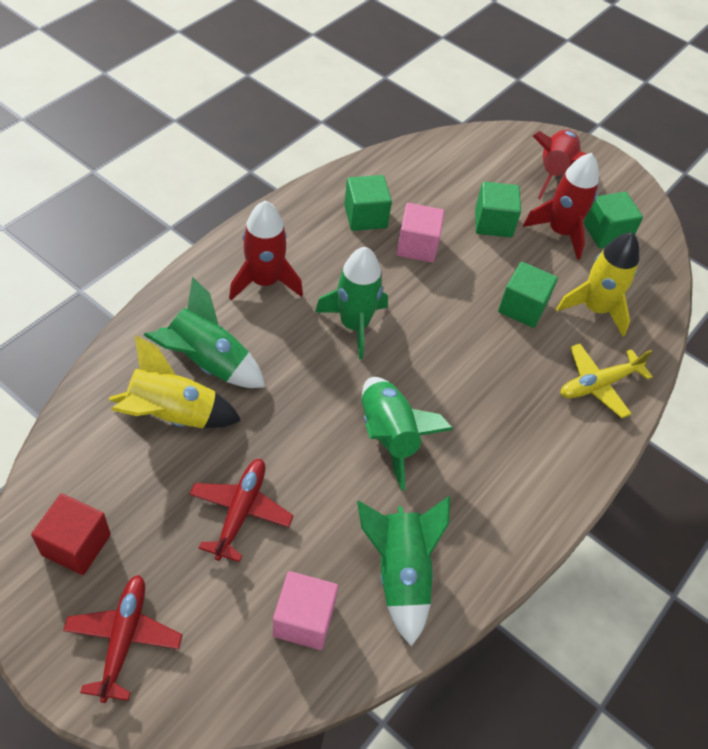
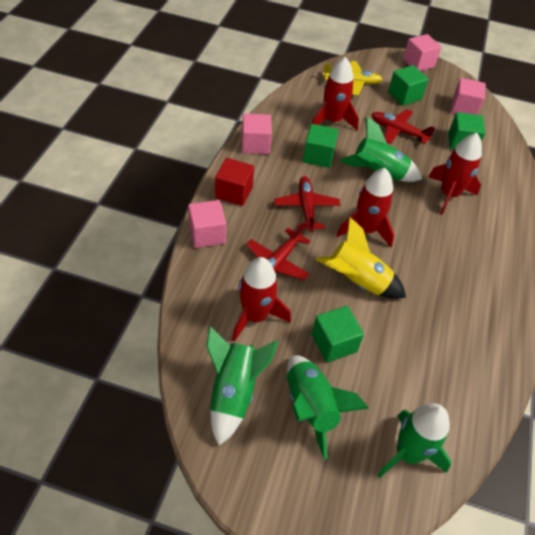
pink cube: [273,571,338,650] [396,203,445,263] = 2 -> [188,200,226,248] [242,114,272,154] [403,34,441,71] [451,78,486,115] = 4
red plane: [63,575,182,703] [189,459,294,562] = 2 -> [246,223,311,280] [274,176,340,232] [372,109,435,144] = 3
red rocket: [229,201,303,300] [523,153,599,260] [533,130,587,200] = 3 -> [232,257,291,342] [312,57,359,131] [337,168,394,247] [428,133,482,215] = 4
yellow rocket: [109,335,241,428] [556,232,639,337] = 2 -> [315,217,406,299] = 1

